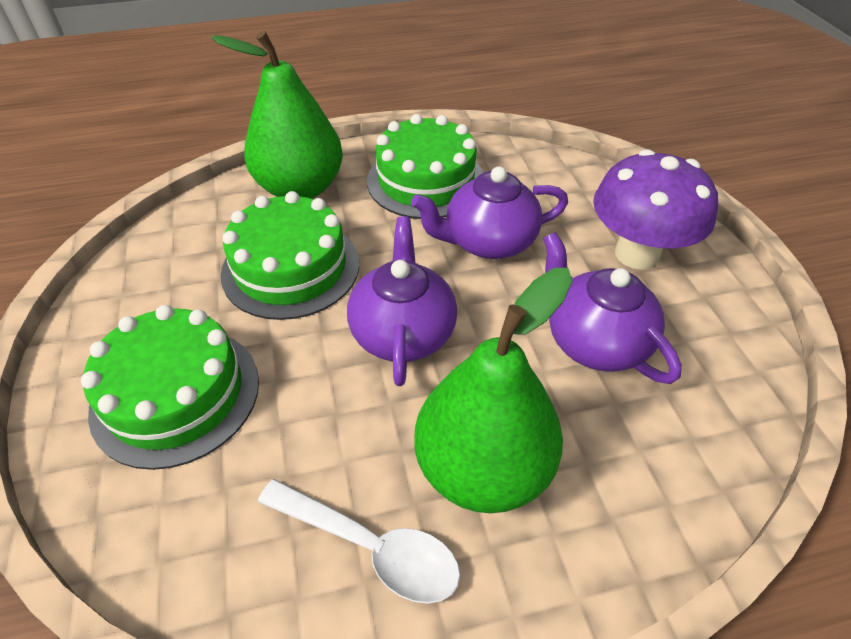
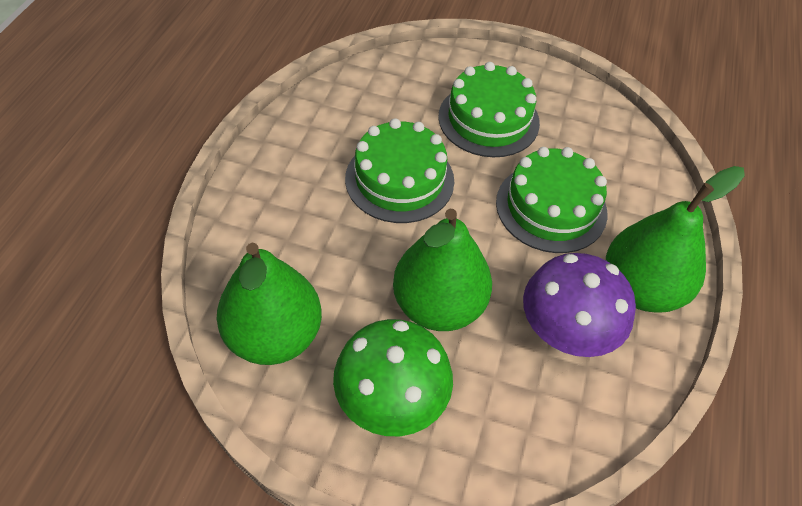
green mushroom: none = 0 -> [333,319,453,436] = 1
green pear: [211,31,343,199] [415,268,572,513] = 2 -> [217,243,322,365] [393,209,492,331] [606,166,745,313] = 3
purple teapot: [347,216,457,386] [411,166,568,259] [543,232,682,384] = 3 -> none = 0
white spoon: [258,479,460,604] = 1 -> none = 0

